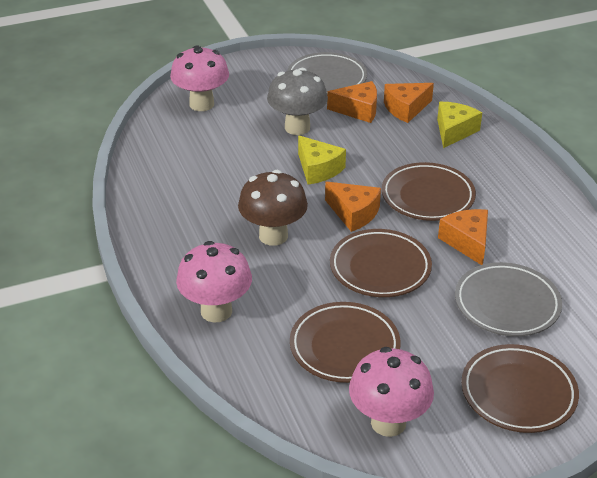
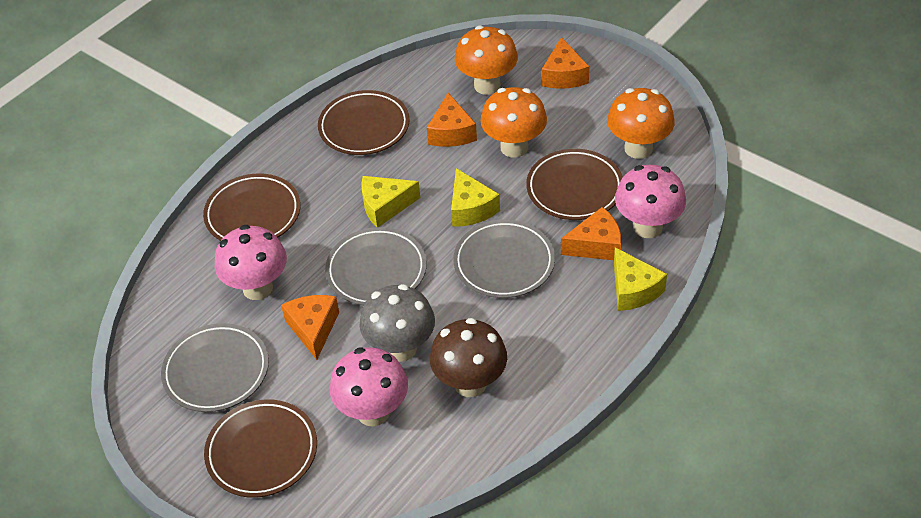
grey plate: [287,52,367,92] [455,262,562,336] = 2 -> [161,323,269,412] [325,227,427,306] [453,220,555,298] = 3
orange mushroom: none = 0 -> [455,26,518,95] [481,87,547,158] [607,88,675,159] = 3
yellow cheese: [298,135,346,184] [437,102,482,148] = 2 -> [361,176,420,227] [451,168,500,227] [614,247,667,311] = 3

